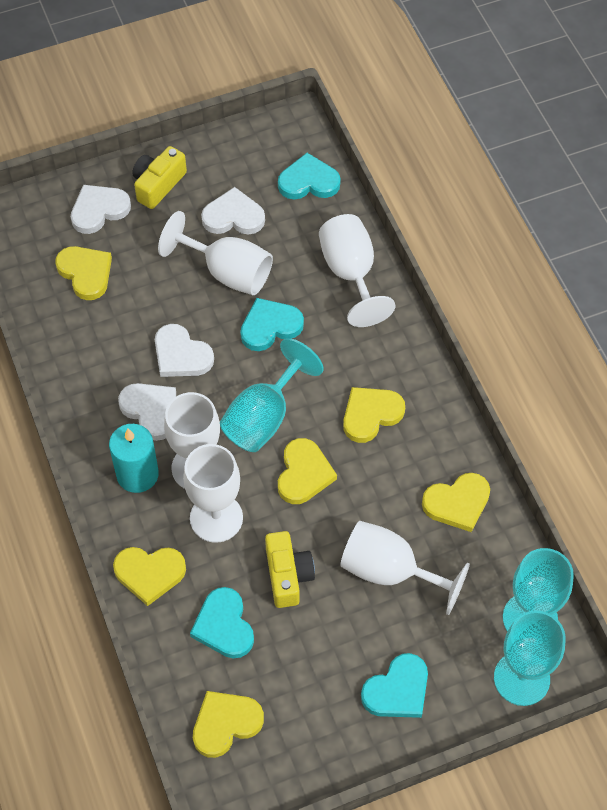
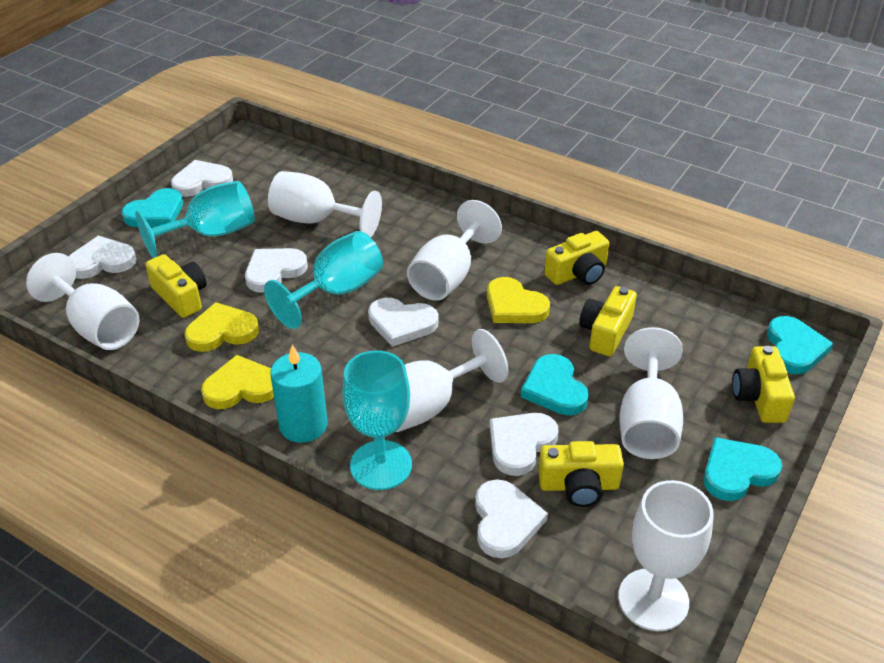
white goblet: [158,211,273,295] [164,392,220,489] [183,444,243,543] [319,214,396,327] [340,521,470,615] = 5 -> [26,253,139,350] [268,171,382,237] [396,329,509,432] [407,200,502,301] [618,480,714,631] [619,327,683,459] = 6
white heart: [71,185,131,234] [118,383,176,441] [155,324,214,377] [201,187,265,235] = 4 -> [69,235,137,279] [171,160,233,197] [245,248,308,293] [368,298,438,347] [475,479,548,558] [490,413,558,476] = 6
yellow camera: [132,146,187,209] [265,531,315,608] = 2 -> [145,254,207,318] [538,441,624,507] [544,231,609,285] [579,286,637,356] [732,346,795,423] = 5
yellow heart: [55,246,112,300] [113,547,186,606] [193,691,264,758] [278,438,337,504] [343,387,405,443] [422,473,490,532] = 6 -> [185,302,259,352] [201,355,274,409] [487,277,550,323] = 3

